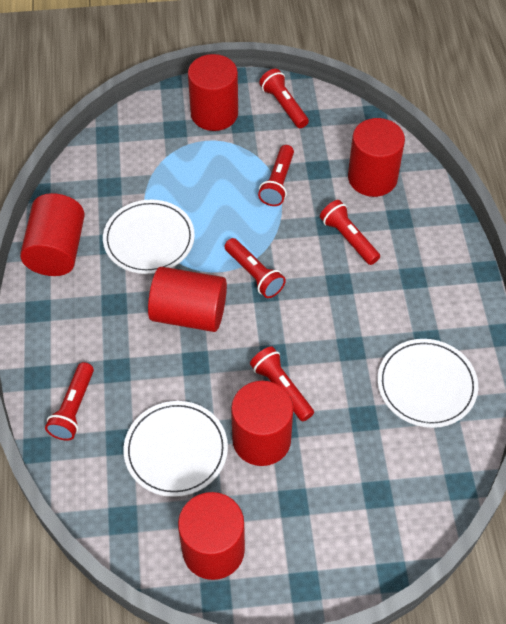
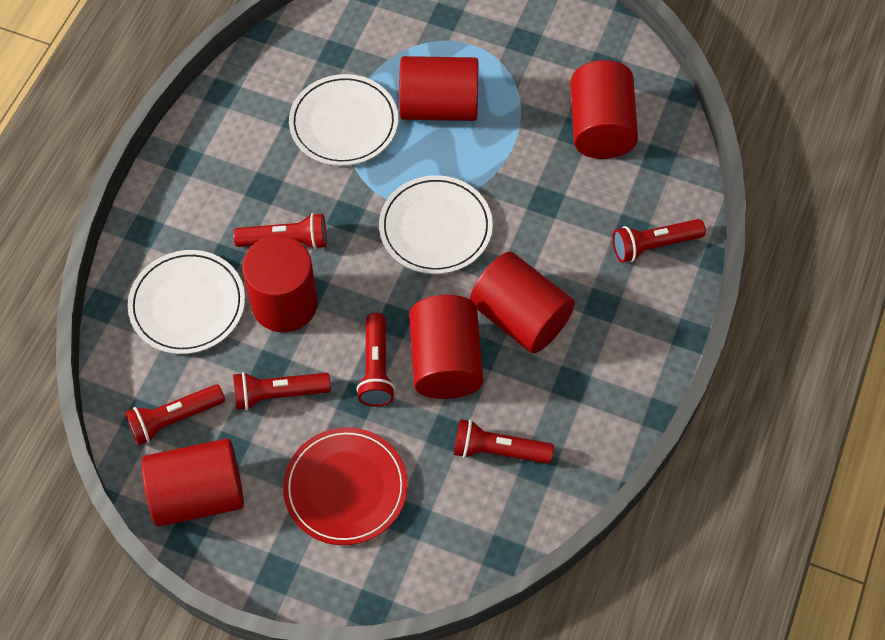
red plate: none = 0 -> [283,427,408,545] = 1

